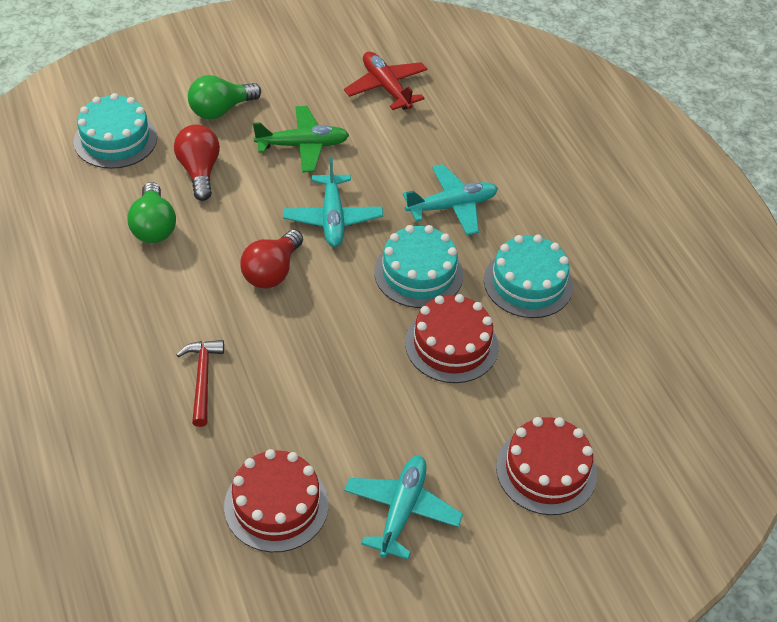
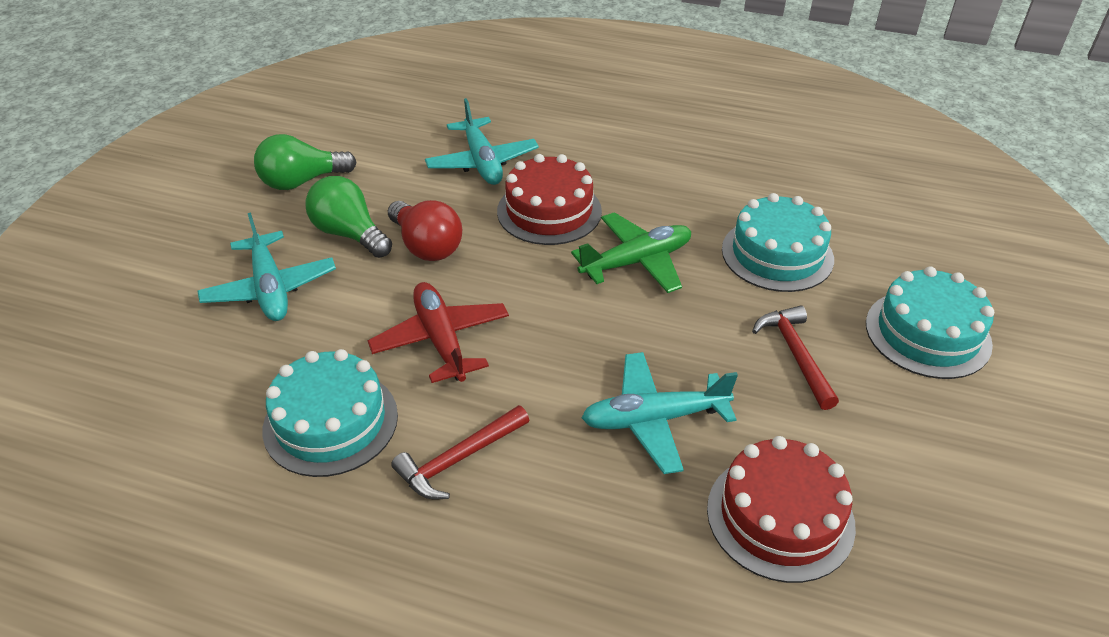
red cake: [224,449,329,552] [405,294,499,383] [496,417,597,515] = 3 -> [497,154,602,245] [707,436,856,583] = 2
red hammer: [176,340,224,427] = 1 -> [391,405,529,500] [752,305,839,410] = 2
red light bulb: [174,124,220,201] [240,230,303,289] = 2 -> [388,200,462,261] = 1

